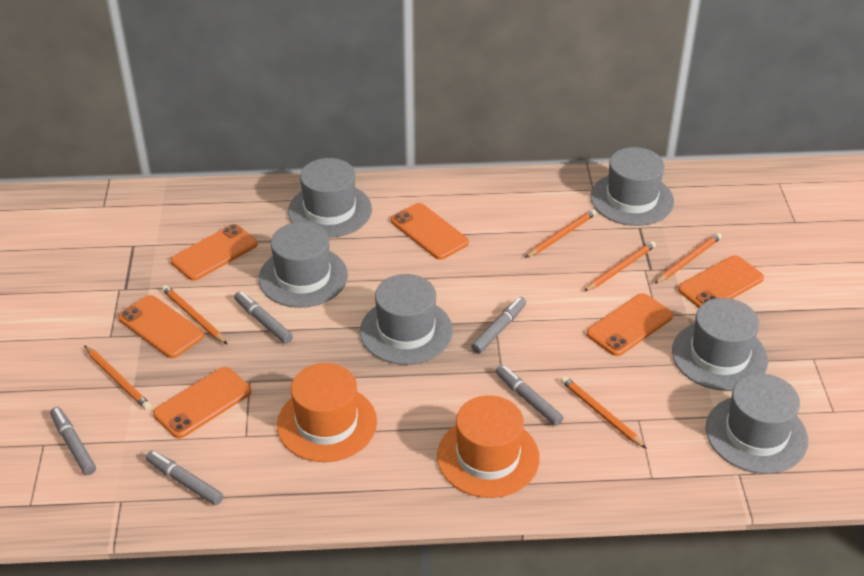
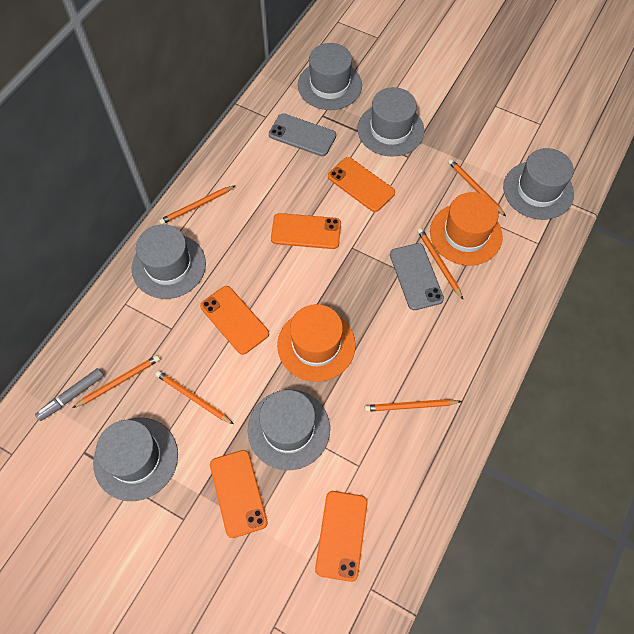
grey marker: [50,407,96,475] [146,451,223,505] [234,291,293,344] [471,297,526,354] [495,365,563,426] = 5 -> [35,368,104,421] = 1
grey phone: none = 0 -> [269,113,336,156] [390,243,444,310] = 2
orange phone: [118,295,204,358] [153,367,251,438] [171,224,258,281] [391,203,469,260] [586,293,673,356] [678,255,764,308] = 6 -> [200,286,269,355] [210,450,268,538] [271,213,341,249] [315,491,368,582] [328,157,395,212] = 5

